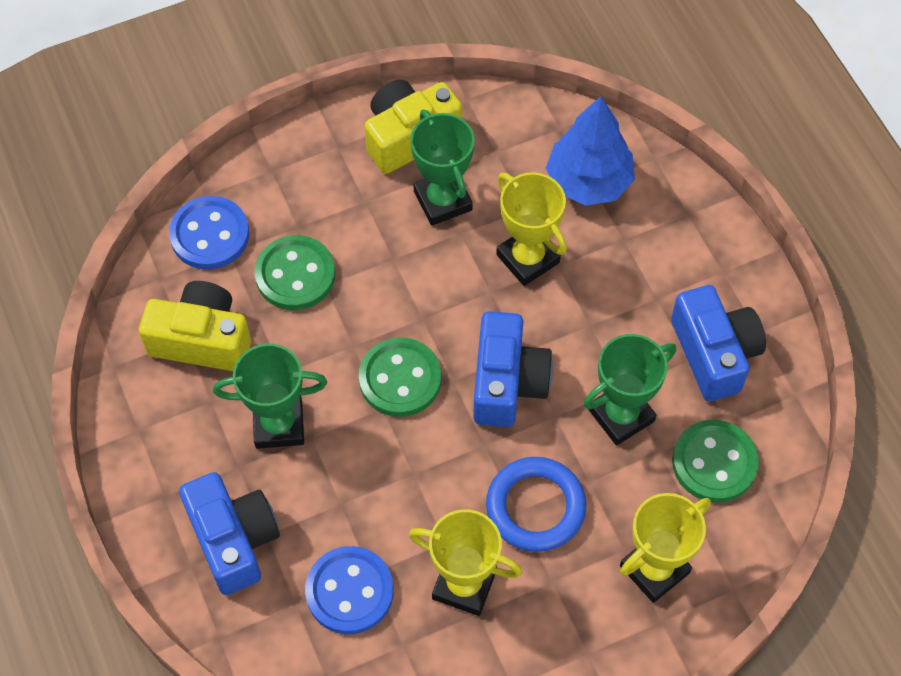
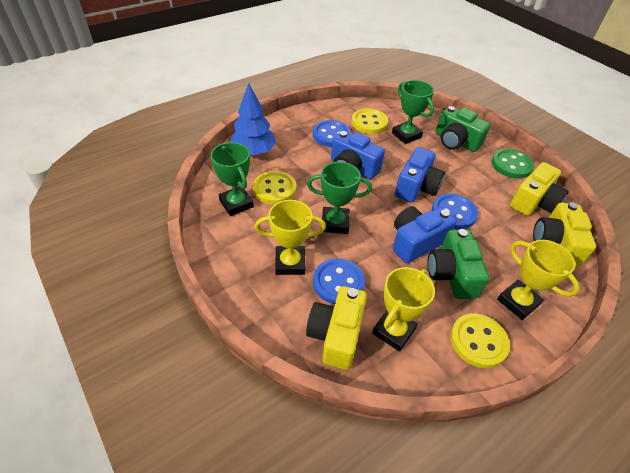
blue button: [169,196,249,270] [305,546,394,634] = 2 -> [313,120,351,147] [313,258,365,304] [432,194,478,229] = 3
blue ring: [486,457,586,552] = 1 -> none = 0
green button: [254,235,335,310] [359,337,441,417] [672,420,759,503] = 3 -> [492,149,534,179] = 1
green camera: none = 0 -> [427,229,489,299] [436,106,490,152] = 2
yellow button: none = 0 -> [253,171,296,205] [352,108,388,134] [450,313,510,368] = 3
yellow camera: [139,281,251,371] [365,80,462,174] = 2 -> [306,286,367,370] [510,162,569,216] [533,202,596,267] = 3

